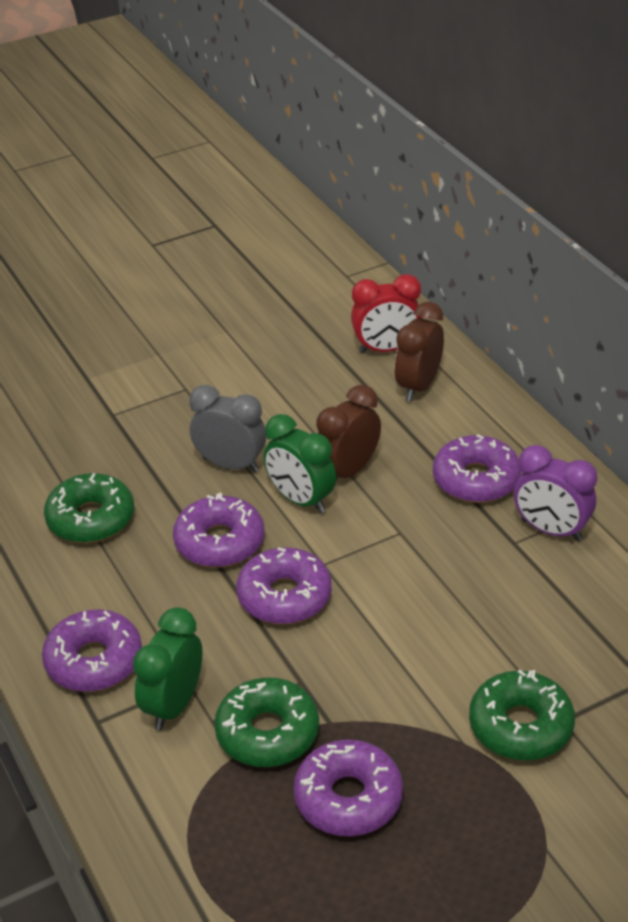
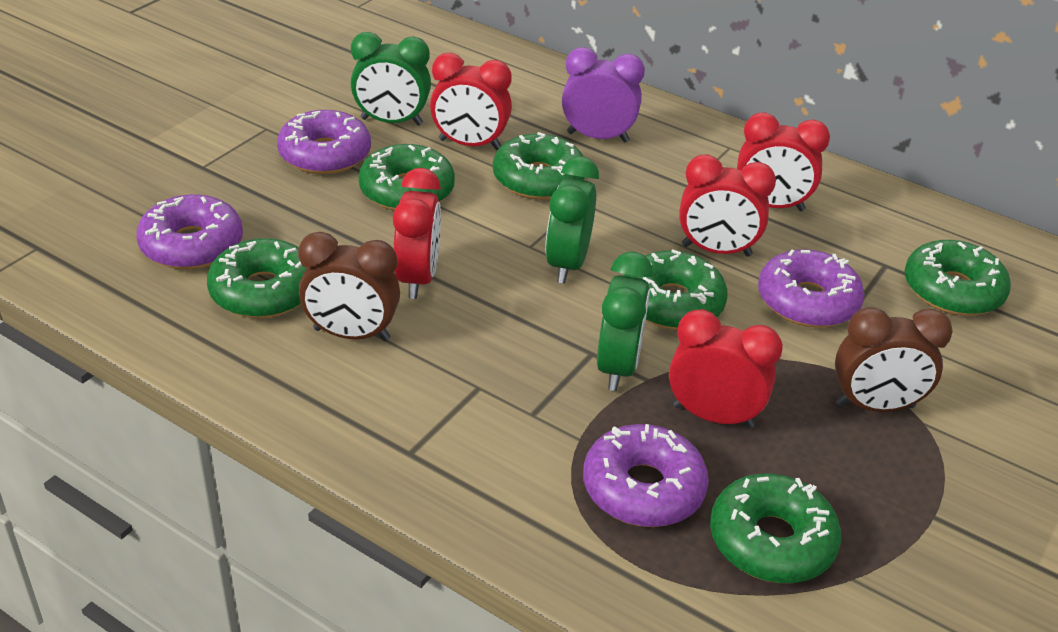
green clock: [133,607,203,731] [264,414,336,513] = 2 -> [351,32,431,126] [545,156,599,283] [597,252,653,391] = 3
green donut: [44,473,134,543] [214,677,319,767] [469,669,575,761] = 3 -> [207,238,307,318] [358,144,455,211] [493,132,585,200] [624,249,728,330] [710,474,841,583] [905,240,1011,316] = 6
grey clock: [189,385,266,473] = 1 -> none = 0
purple donut: [42,610,142,692] [173,493,265,567] [236,547,332,624] [293,739,403,836] [433,434,521,503] = 5 -> [136,194,243,269] [277,110,371,174] [583,424,709,527] [758,249,865,328] = 4
red clock: [351,274,422,353] = 1 -> [393,168,441,299] [430,53,512,150] [669,309,783,428] [679,154,776,257] [737,113,830,211] = 5

